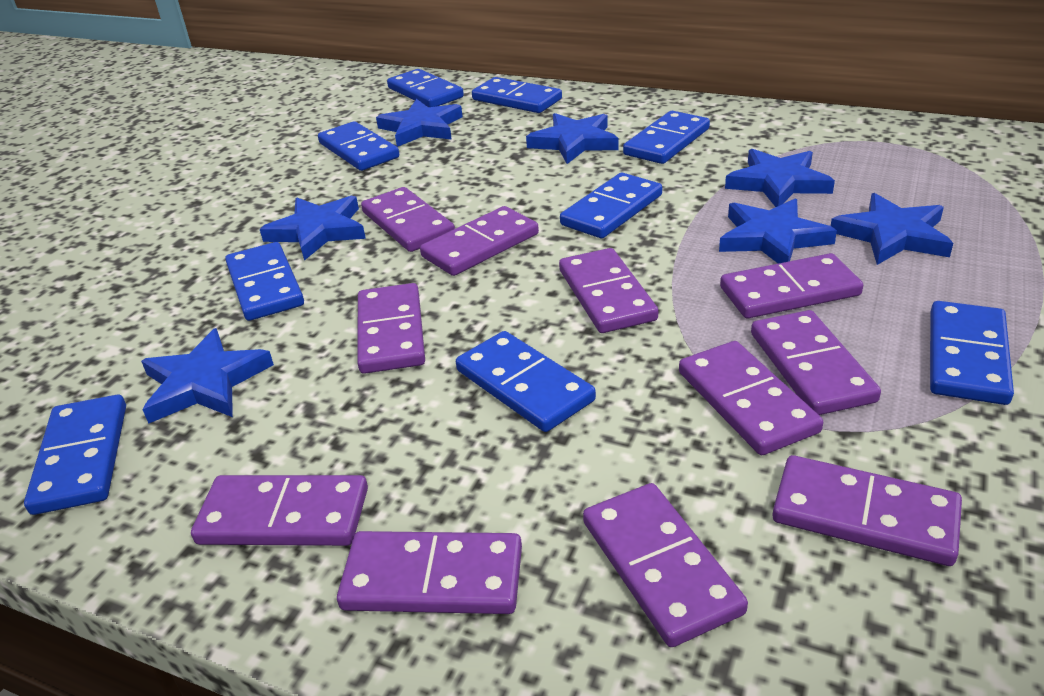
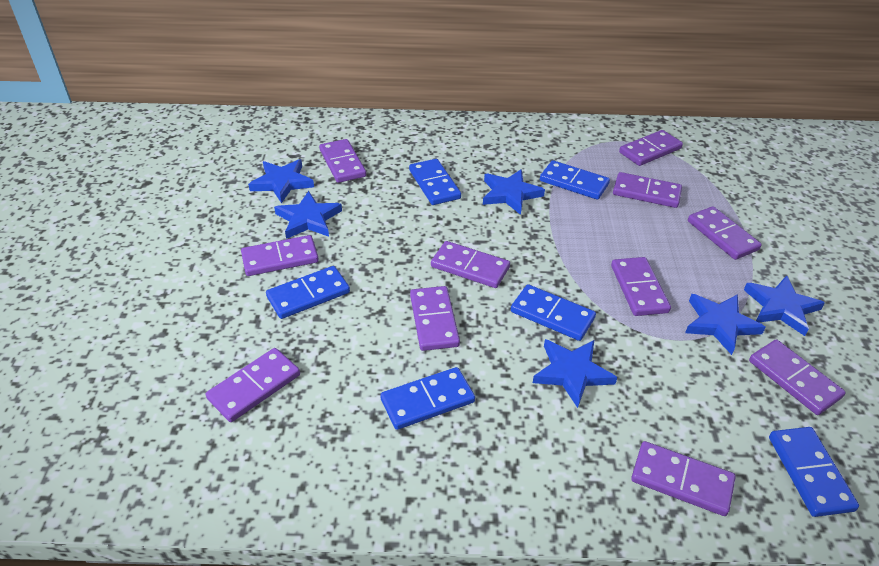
blue domino: [24,395,126,515] [225,242,304,321] [318,121,399,171] [387,69,464,107] [456,331,596,432] [472,77,562,113] [560,173,662,238] [623,111,710,164] [930,301,1014,405] = 9 -> [266,266,350,319] [380,367,475,430] [409,159,461,205] [511,284,596,341] [540,160,610,200] [769,427,859,517] = 6
blue star: [141,328,274,424] [260,195,366,261] [376,99,463,147] [526,113,619,164] [719,198,837,264] [725,149,835,207] [831,193,953,265] = 7 -> [248,159,314,204] [274,191,342,239] [483,169,545,215] [533,339,617,408] [685,294,766,355] [744,275,825,336] = 6

